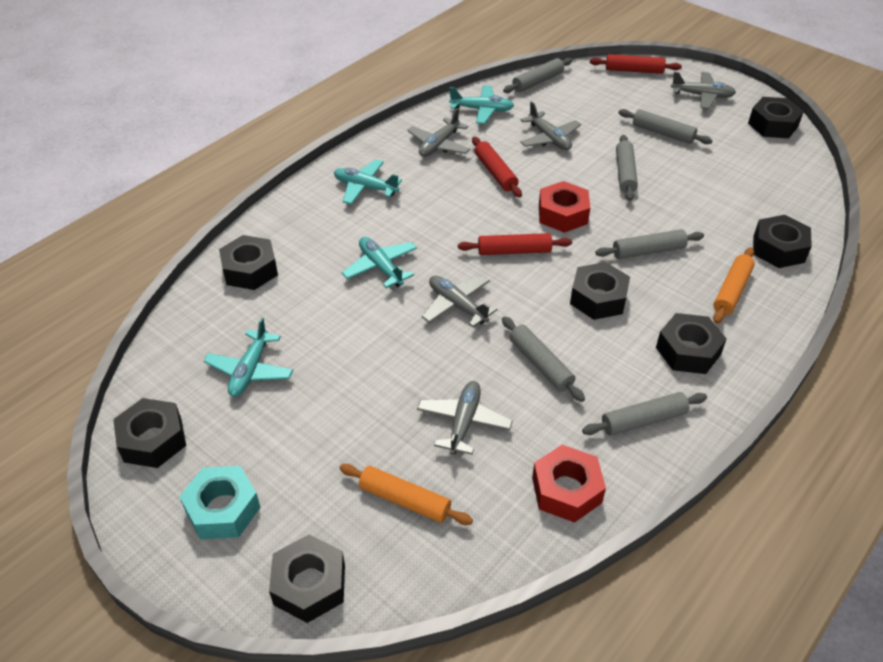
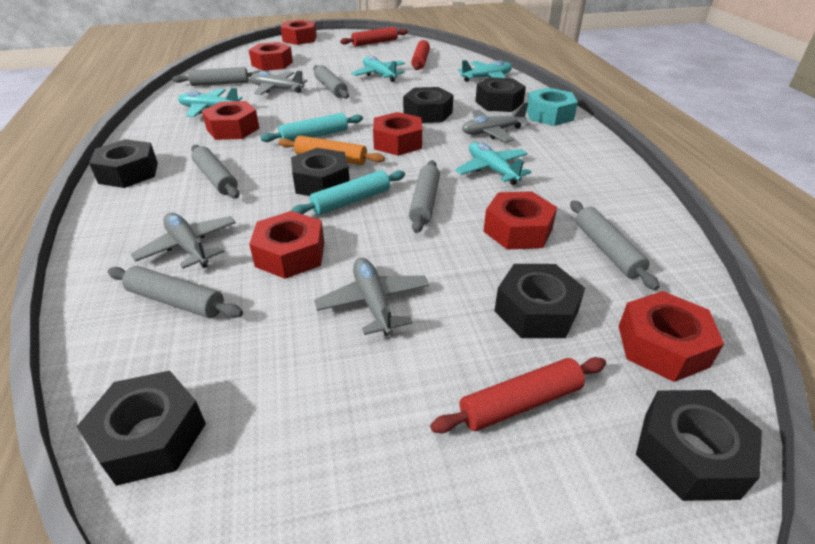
grey plane: [407,108,470,157] [417,381,513,455] [422,275,498,327] [520,101,581,150] [671,72,736,109] = 5 -> [131,213,236,269] [250,71,307,95] [314,258,429,336] [462,102,531,142] = 4
orange rolling pin: [339,464,473,525] [713,247,755,324] = 2 -> [278,136,385,165] = 1
red nut: [532,445,606,523] [539,181,590,233] = 2 -> [202,101,260,140] [249,42,293,71] [249,211,324,279] [281,20,317,45] [373,112,422,156] [483,191,557,249] [619,291,724,382] = 7
turquoise rolling pin: none = 0 -> [260,113,363,142] [291,170,405,215] = 2

